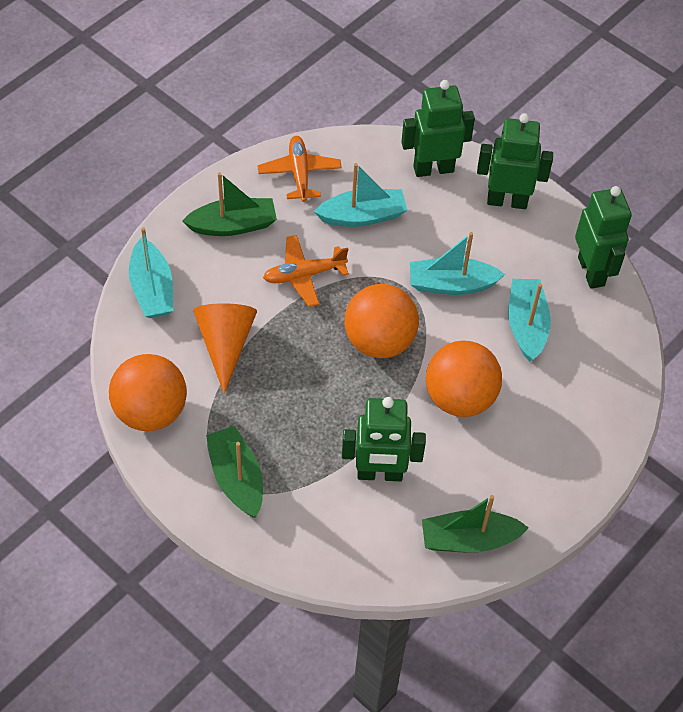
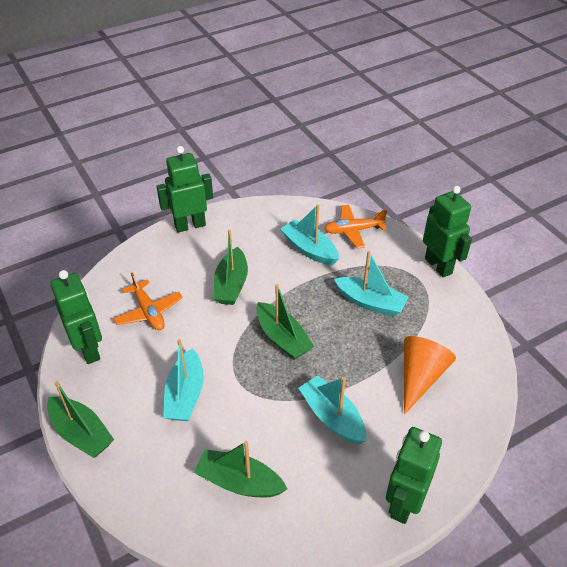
green boat: [182,172,277,236] [206,426,263,518] [422,495,529,552] = 3 -> [47,381,114,458] [194,441,287,497] [214,230,248,305] [256,284,314,360] = 4
orange ball: [109,354,187,431] [344,284,419,358] [426,341,502,417] = 3 -> none = 0

